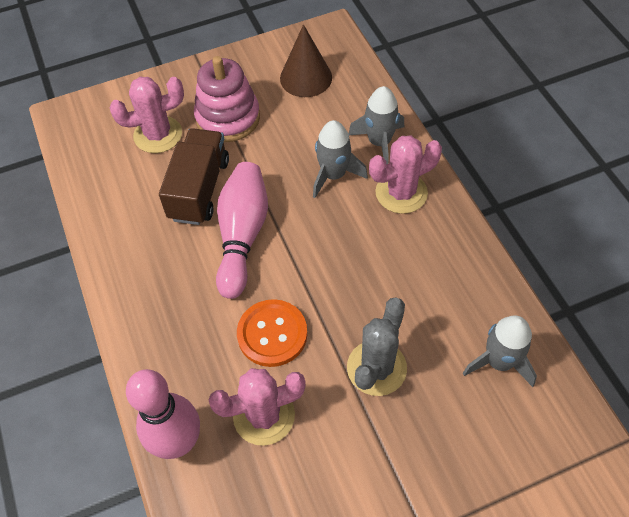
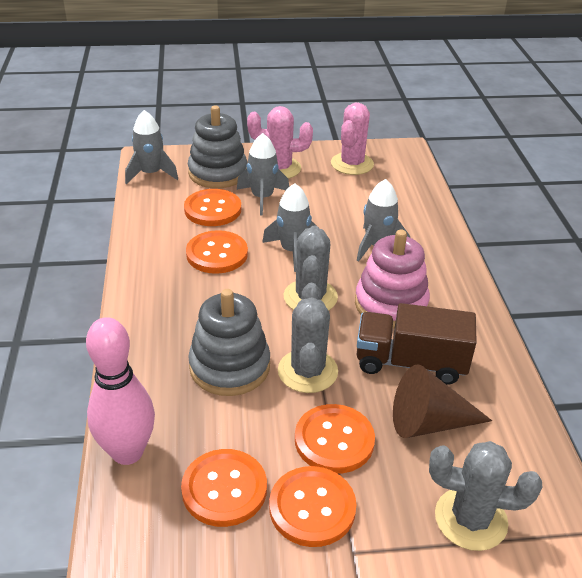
grey cactus: [347,297,407,396] = 1 -> [278,283,338,393] [284,226,338,311] [429,441,542,551] = 3
grey rocket: [313,120,368,198] [348,86,404,164] [463,316,537,387] = 3 -> [125,110,178,184] [237,133,289,215] [262,183,316,272] [357,179,410,262] = 4
grey stacking toy: none = 0 -> [188,105,247,188] [188,289,270,396] = 2
orange button: [237,299,307,367] = 1 -> [181,449,267,527] [184,189,241,226] [186,230,248,274] [269,466,356,547] [295,404,375,474] = 5
pink bowling pin: [126,369,200,459] [216,162,268,299] = 2 -> [86,317,155,465] = 1
pink cactus: [109,77,184,153] [209,368,306,446] [369,135,442,214] = 3 -> [247,106,313,179] [331,103,374,175] = 2

